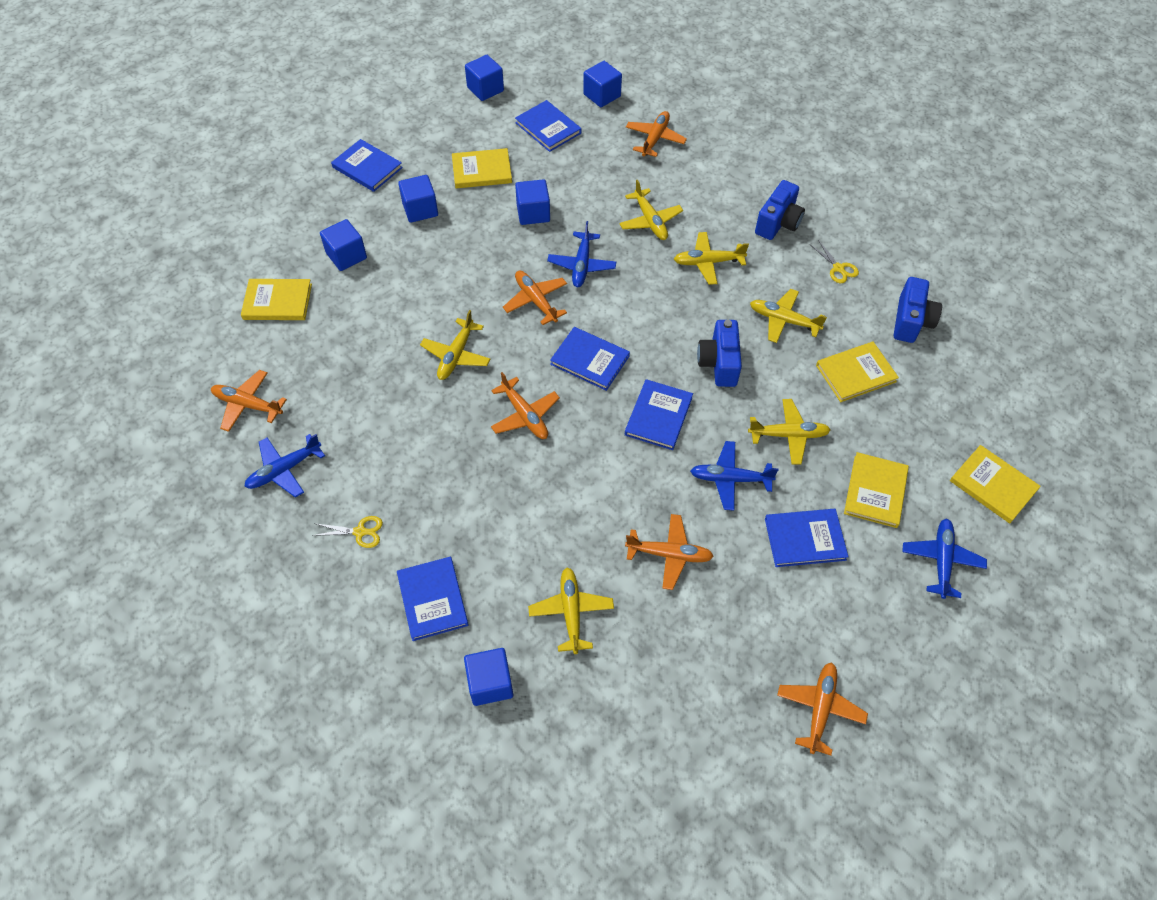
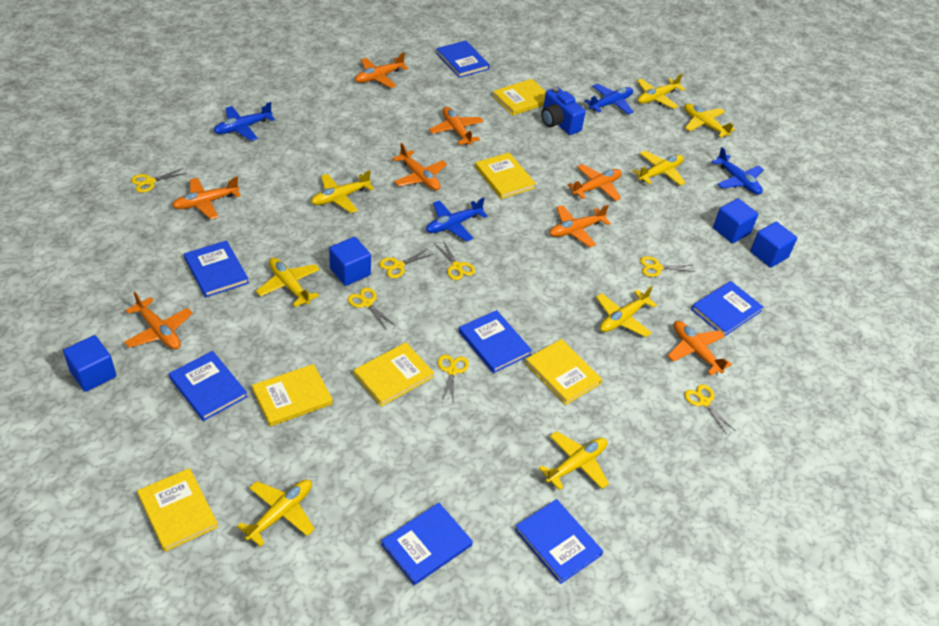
blue book: [331,139,403,192] [397,557,469,641] [515,100,581,152] [550,327,630,391] [625,379,693,450] [765,509,849,567] = 6 -> [169,351,248,421] [184,240,249,298] [381,503,473,585] [436,41,490,78] [459,310,532,373] [515,499,603,584] [691,281,764,336] = 7
blue camera: [697,320,742,387] [755,180,805,240] [894,277,942,343] = 3 -> [541,87,586,135] = 1
blue cube: [320,219,367,271] [398,175,438,223] [464,648,513,706] [465,55,504,101] [515,179,550,225] [583,61,622,107] = 6 -> [63,335,116,392] [329,237,371,286] [713,198,758,243] [750,222,797,268] = 4
orange plane: [211,370,287,432] [491,372,560,439] [503,271,567,325] [625,514,714,590] [626,111,687,157] [777,662,868,756] = 6 -> [124,292,193,350] [172,177,241,219] [355,52,409,88] [392,143,447,191] [429,107,484,145] [549,205,611,247] [567,164,622,201] [667,321,732,375] = 8
yellow book: [241,279,312,320] [452,148,512,188] [816,342,899,402] [844,452,909,528] [950,445,1041,523] = 5 -> [137,468,218,552] [252,364,333,427] [354,342,434,407] [475,153,536,199] [492,79,546,116] [525,339,602,405] = 6
yellow plane: [420,310,490,380] [528,567,614,654] [619,180,683,240] [674,232,749,285] [748,399,831,464] [750,289,827,343] = 6 -> [237,479,315,547] [256,257,320,307] [311,170,374,213] [539,431,609,490] [596,286,657,337] [633,151,686,186] [637,73,685,109] [684,103,735,138] = 8
yellow scissors: [312,516,383,548] [811,240,859,283] = 2 -> [131,168,187,193] [348,287,394,329] [379,249,434,278] [434,240,475,280] [438,354,469,404] [640,256,695,277] [684,384,736,434] = 7

